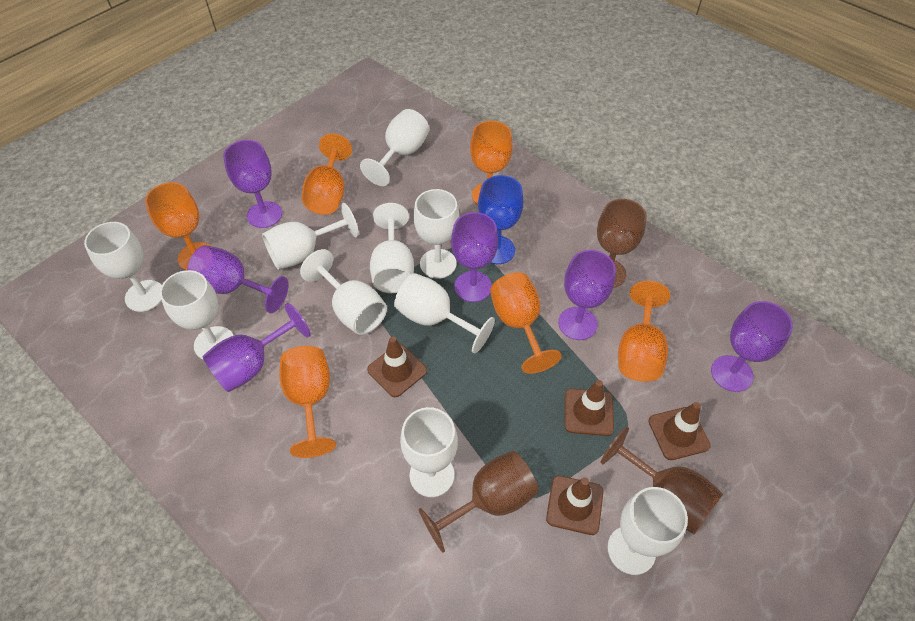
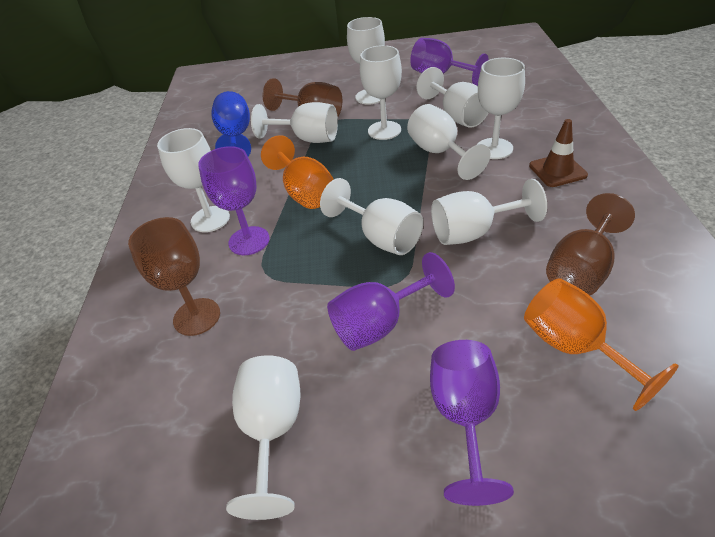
brown traffic cone: [367,336,427,397] [546,476,603,535] [565,380,614,436] [648,402,711,460] = 4 -> [529,119,588,187] = 1
orange goblet: [145,182,211,270] [279,346,336,458] [302,133,352,215] [470,121,513,205] [490,272,562,374] [618,281,670,382] = 6 -> [261,135,334,209] [524,278,678,411] = 2
purple goblet: [187,245,289,313] [202,303,310,392] [223,140,282,228] [451,212,498,302] [558,250,616,340] [711,301,793,392] = 6 -> [198,146,270,255] [327,252,455,351] [410,38,489,86] [430,340,514,506] = 4

